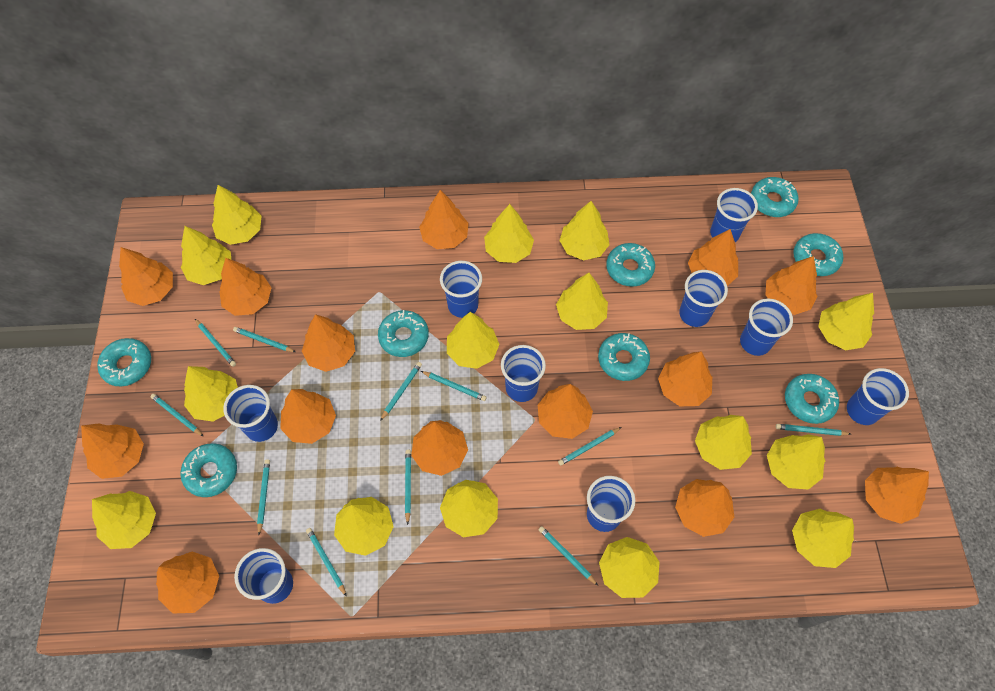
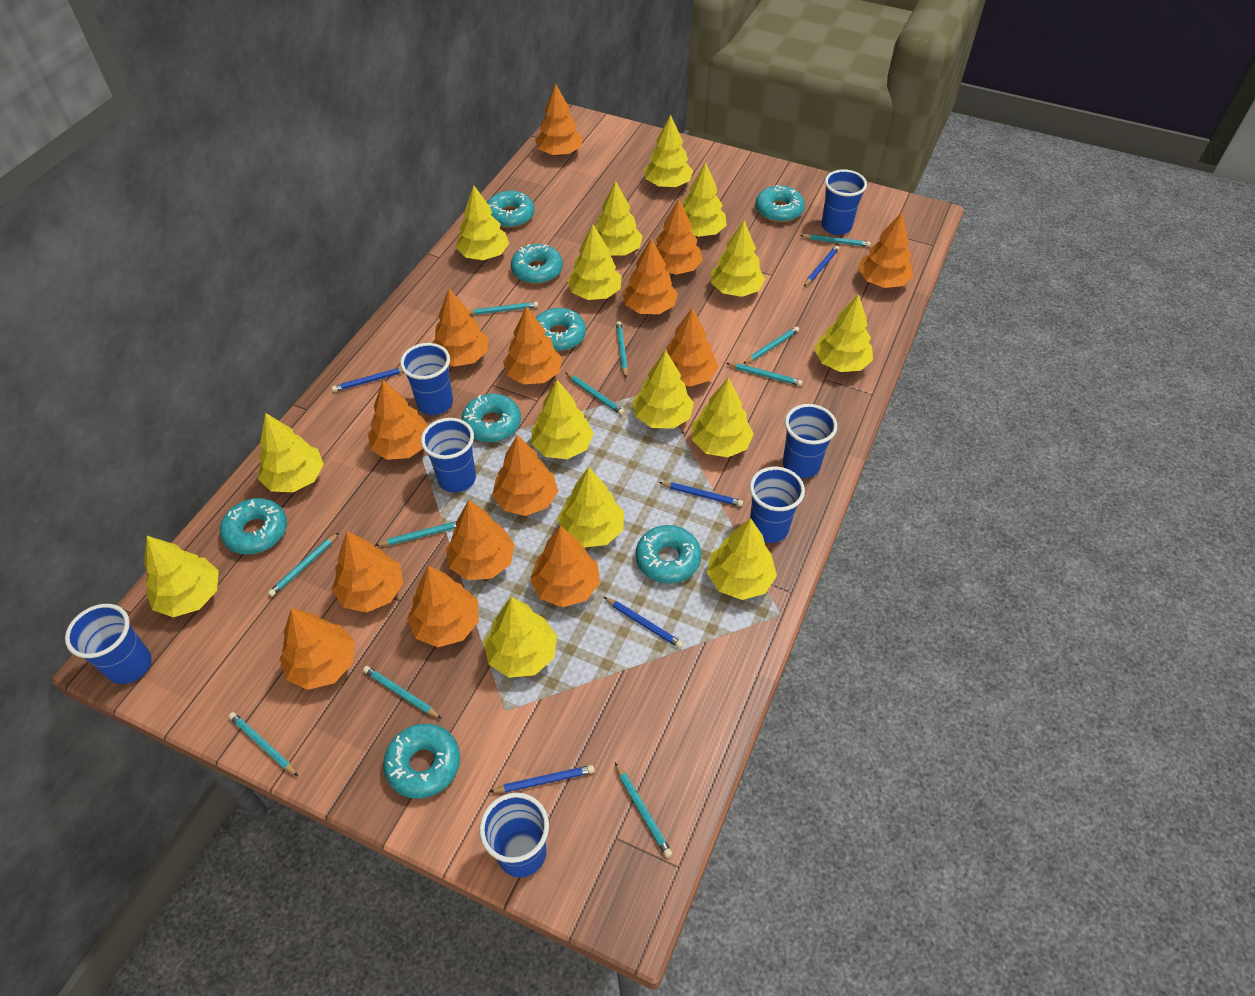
blue cup: [223,385,278,442] [234,548,293,604] [440,261,482,318] [501,345,546,402] [587,476,635,532] [679,270,728,327] [710,188,758,242] [740,298,793,356] [847,368,909,425] = 9 -> [65,604,151,684] [400,343,453,415] [421,418,476,493] [479,793,549,878] [750,467,805,543] [783,404,837,478] [821,169,867,235] = 7
blue pencil: none = 0 -> [331,368,403,392] [489,765,594,793] [604,597,683,648] [659,482,743,507] [804,245,839,286] = 5

